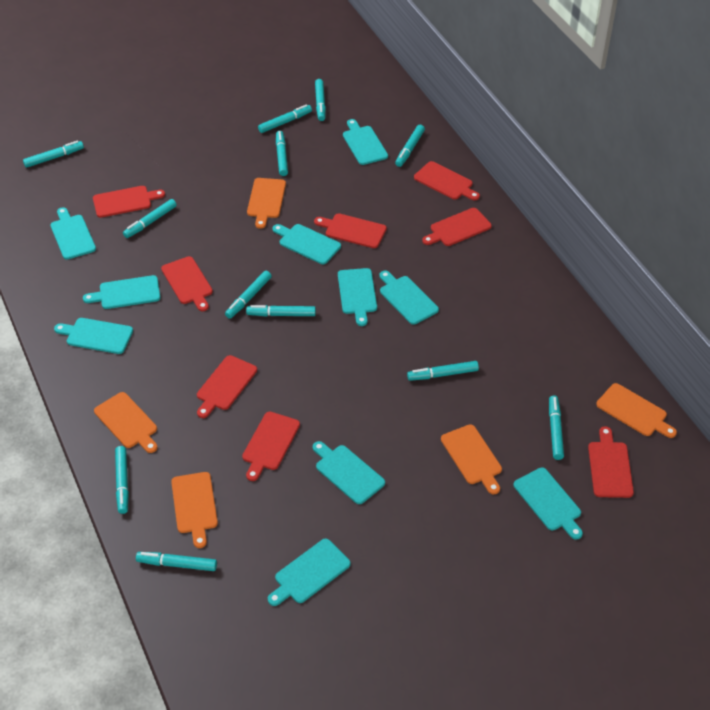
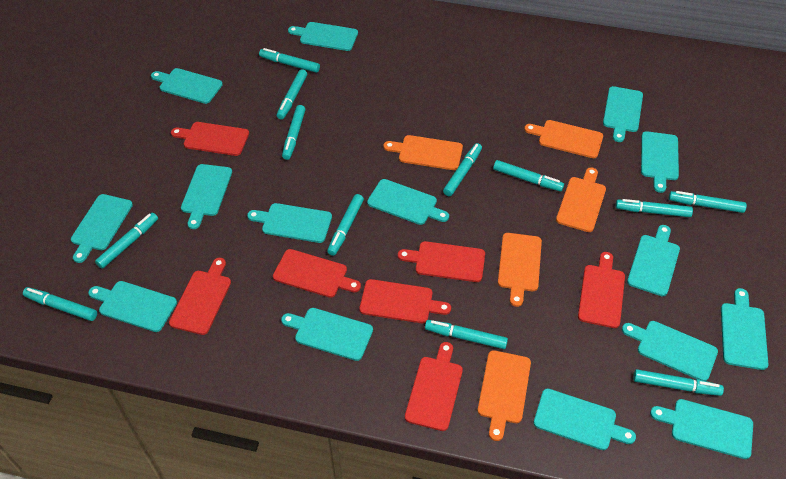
red cutting board: [93,186,165,218] [161,256,213,311] [197,355,257,418] [242,412,300,481] [314,213,387,248] [414,161,480,200] [422,208,492,246] [588,427,634,498] = 8 -> [169,258,231,335] [171,122,249,156] [273,249,361,298] [359,279,451,323] [398,241,485,282] [405,342,463,431] [578,252,625,328] = 7
turquoise cutting board: [50,207,96,260] [54,318,133,354] [83,275,161,309] [268,539,351,606] [272,224,341,264] [313,441,385,504] [338,268,377,326] [343,119,388,165] [379,271,439,325] [514,468,583,539] = 10 -> [71,194,133,263] [88,281,177,332] [151,68,223,104] [181,164,232,229] [247,203,332,243] [281,308,373,361] [288,22,358,51] [367,179,449,225] [534,388,636,450] [603,86,643,142] [622,321,718,381] [627,225,680,296] [641,131,679,193] [650,399,753,459] [721,288,769,370] = 15

